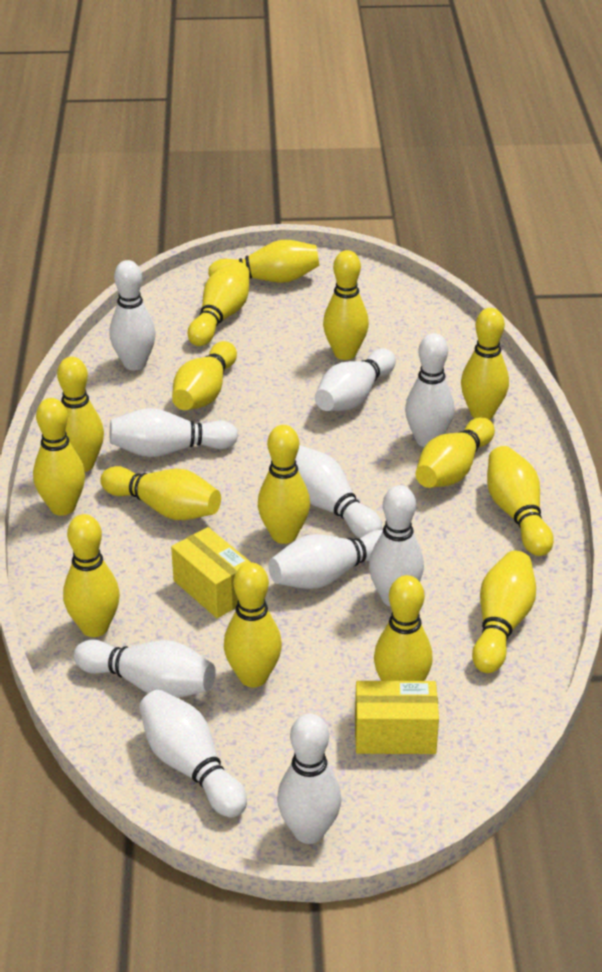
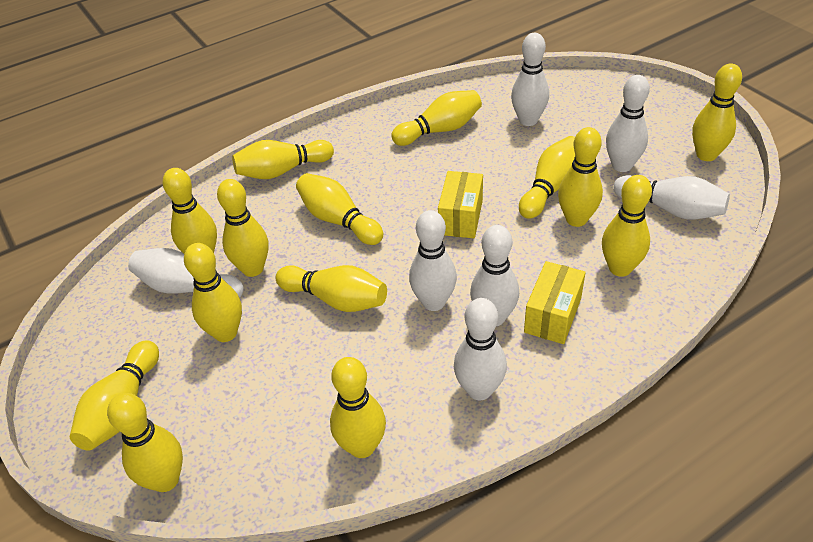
white bowling pin: [73,640,216,698] [109,260,156,370] [110,408,238,457] [139,689,247,817] [268,530,383,589] [277,714,342,844] [295,445,382,538] [315,349,396,411] [369,485,424,607] [405,333,454,447] = 10 -> [128,248,244,298] [409,210,457,311] [454,298,507,400] [470,225,519,326] [511,33,549,126] [606,75,650,172] [613,175,730,219] = 7
yellow bowling pin: [33,398,85,516] [57,357,104,472] [63,514,120,637] [100,466,221,520] [172,341,237,410] [188,262,250,346] [208,240,320,283] [224,562,282,687] [258,425,310,544] [323,250,369,360] [374,575,433,681] [415,417,495,488] [461,308,509,420] [472,551,536,673] [487,446,554,556] = 15 -> [70,340,159,451] [107,393,183,492] [162,168,217,254] [184,243,242,342] [217,179,269,277] [232,140,334,179] [276,265,387,312] [296,173,383,245] [330,357,386,458] [391,90,482,146] [519,136,575,219] [558,127,603,227] [602,175,652,277] [692,64,742,161] = 14

